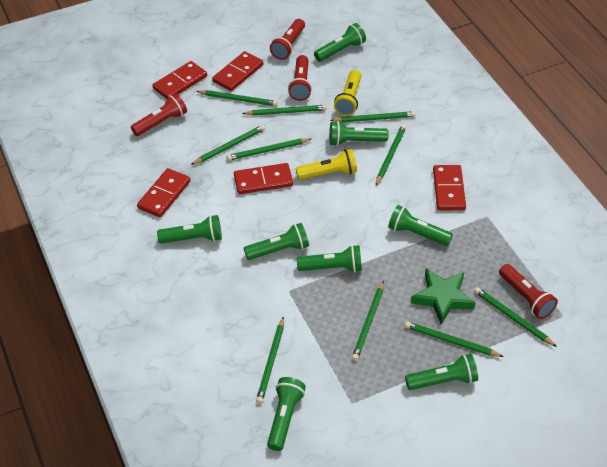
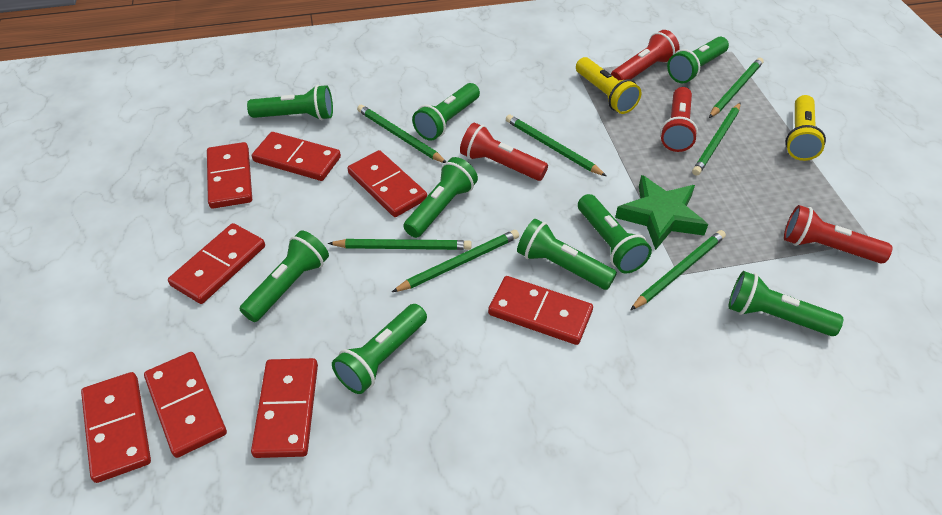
green flashlight: [157,215,222,244] [244,223,309,260] [267,377,306,451] [297,245,362,272] [314,23,366,62] [329,121,389,146] [388,205,453,246] [405,354,478,390] = 8 -> [240,231,329,322] [247,85,333,120] [332,304,427,394] [403,157,478,238] [412,83,480,141] [517,219,617,290] [578,194,652,273] [667,37,729,83] [729,271,843,336] = 9
green pencil: [191,125,265,165] [196,90,278,106] [227,138,311,161] [242,105,327,116] [256,317,284,404] [330,111,416,123] [352,281,384,361] [376,125,406,186] [405,321,504,357] [474,287,557,347] = 10 -> [328,239,472,250] [357,105,446,163] [392,230,519,292] [506,115,606,176] [630,230,726,310] [692,102,741,176] [709,58,764,118] = 7
red domino: [137,168,191,217] [153,61,207,99] [212,51,263,91] [234,163,293,194] [433,165,466,210] = 5 -> [81,372,151,483] [144,352,227,458] [168,223,265,304] [207,142,252,209] [251,358,318,458] [252,132,341,181] [347,150,427,217] [488,276,593,345] = 8

